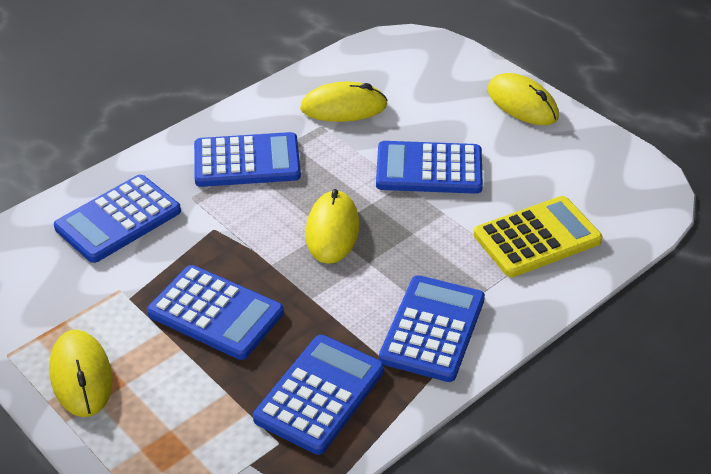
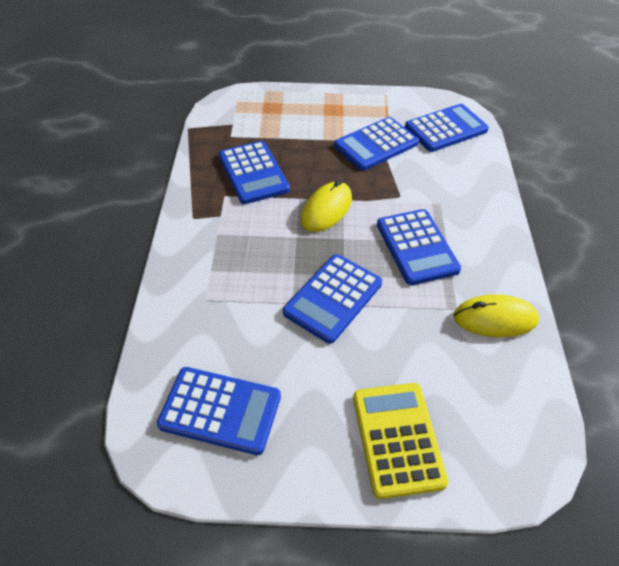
yellow mouse: [49,330,112,417] [300,82,388,122] [305,189,359,264] [487,73,559,125] = 4 -> [301,180,352,232] [453,294,539,337] = 2

